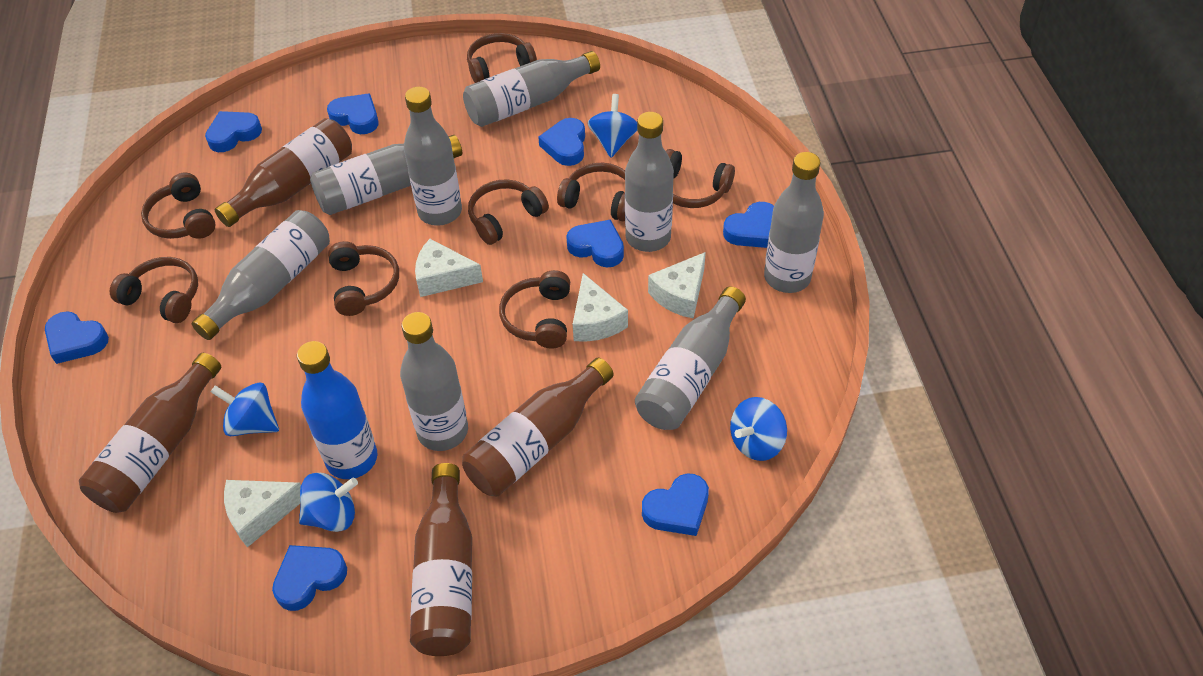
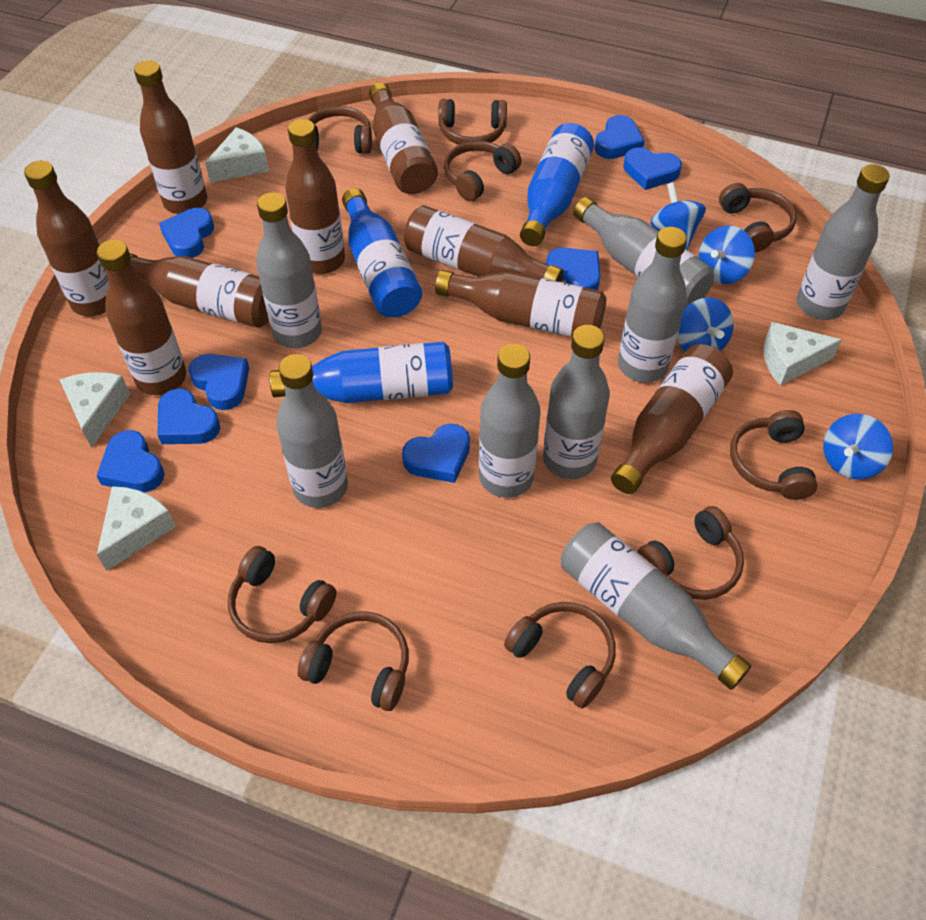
blue bottle: [297,341,377,479] = 1 -> [269,342,453,403] [342,188,422,317] [520,123,594,246] = 3
brown bottle: [79,353,221,513] [215,118,352,227] [410,463,472,656] [462,358,614,496] = 4 -> [24,161,109,316] [97,239,186,395] [130,253,269,328] [134,60,207,214] [285,119,345,274] [369,82,438,194] [404,205,563,282] [435,270,606,337] [611,344,733,494] = 9
brown headphones: [110,257,198,323] [141,173,216,239] [328,241,399,316] [467,33,537,83] [468,179,549,245] [499,270,570,349] [557,163,625,222] [666,149,735,208] = 8 -> [228,546,337,643] [298,611,409,711] [308,106,372,154] [438,99,507,145] [444,141,521,201] [504,602,616,709] [637,506,744,600] [719,183,797,252] [730,410,818,500] = 9

